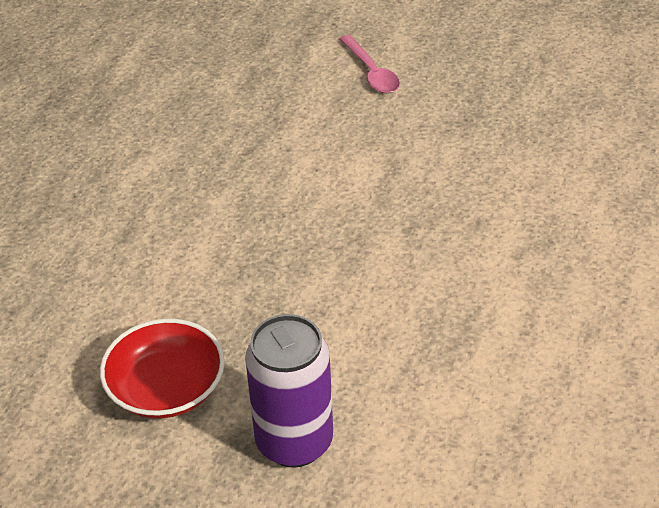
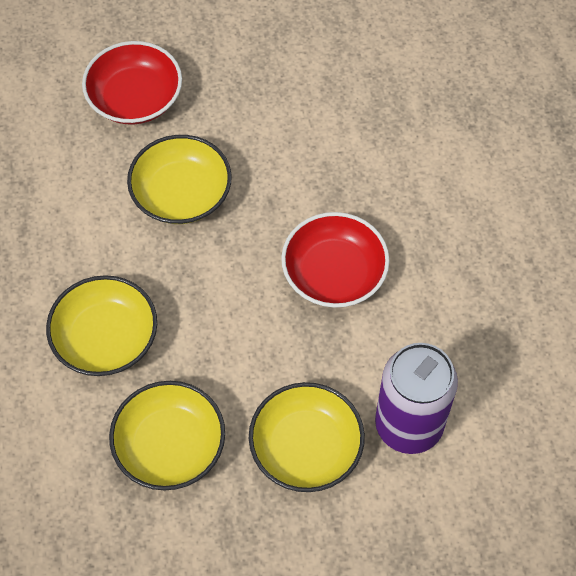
pink spoon: [339,35,400,93] = 1 -> none = 0
red bowl: [100,319,225,418] = 1 -> [82,41,182,125] [281,212,389,308] = 2
yellow bowl: none = 0 -> [46,275,157,376] [109,381,225,491] [127,135,232,224] [249,382,365,492] = 4

